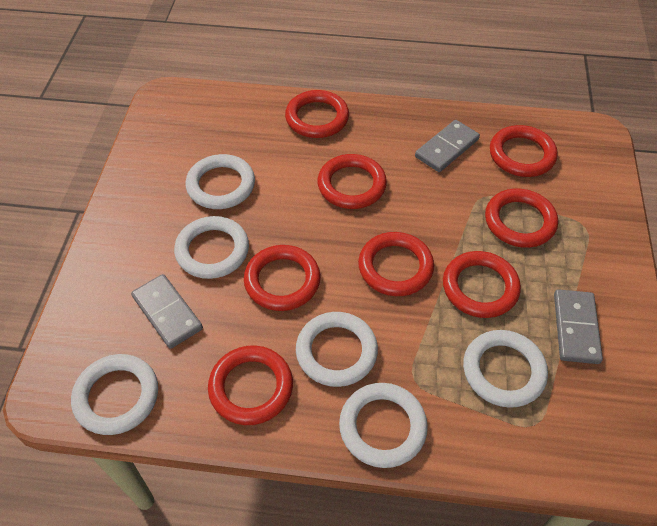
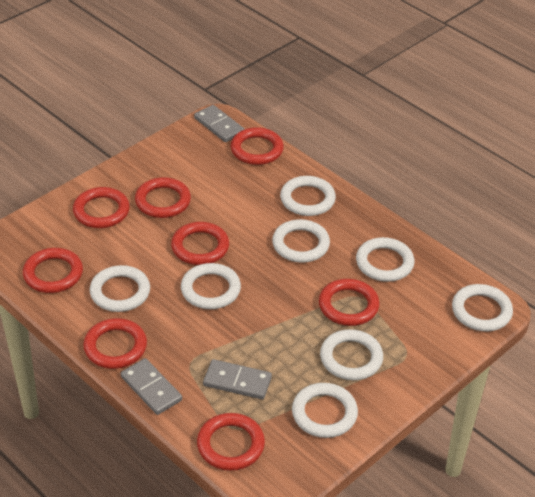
white ring: [71,354,158,435] [174,216,249,279] [185,154,255,209] [296,312,378,387] [339,383,428,468] [463,330,548,408] = 6 -> [90,265,150,312] [181,263,241,309] [272,219,330,262] [280,176,336,216] [292,383,358,438] [320,329,383,380] [356,237,414,282] [452,284,513,331] = 8

